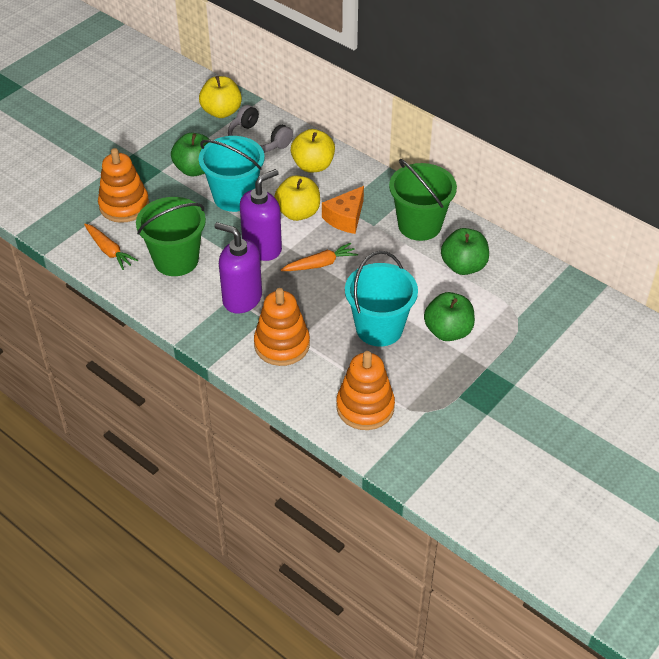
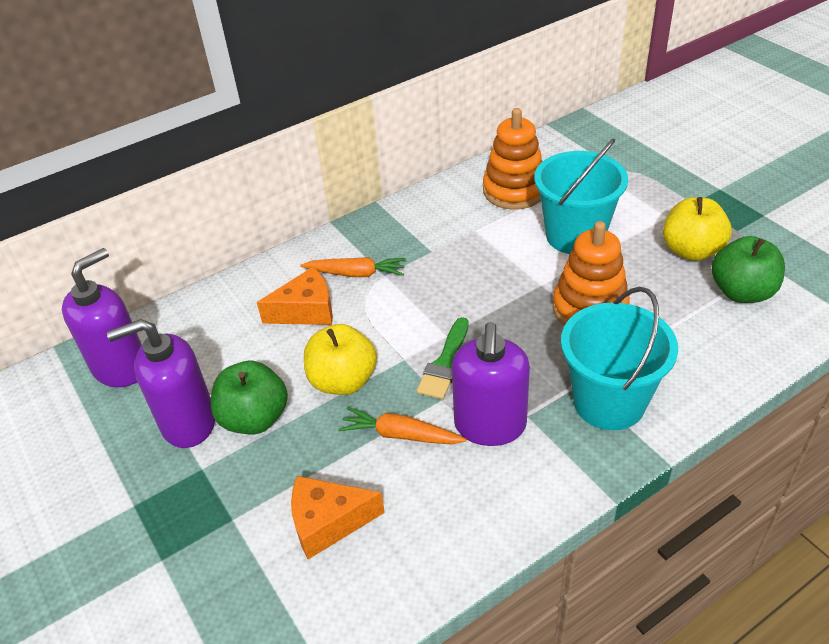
green apple: [171,133,210,177] [424,292,475,341] [441,228,489,275] = 3 -> [211,360,288,434] [712,236,785,303] = 2
green brush: none = 0 -> [417,317,469,399] = 1
green bucket: [136,197,206,276] [389,159,457,241] = 2 -> none = 0
grey headphones: [228,105,293,153] = 1 -> none = 0
orange cheese: [322,186,364,234] = 1 -> [257,267,333,325] [291,476,385,559] = 2
orange stacking toy: [98,148,149,223] [254,288,310,366] [336,351,395,430] = 3 -> [483,108,543,210] [553,221,630,326] = 2
purple soap dispenser: [214,222,262,314] [240,169,282,261] = 2 -> [62,248,142,387] [107,319,215,448] [452,322,530,446] = 3
yellow apple: [199,76,242,118] [274,175,320,221] [291,129,335,173] = 3 -> [304,324,377,395] [663,197,732,261] = 2

